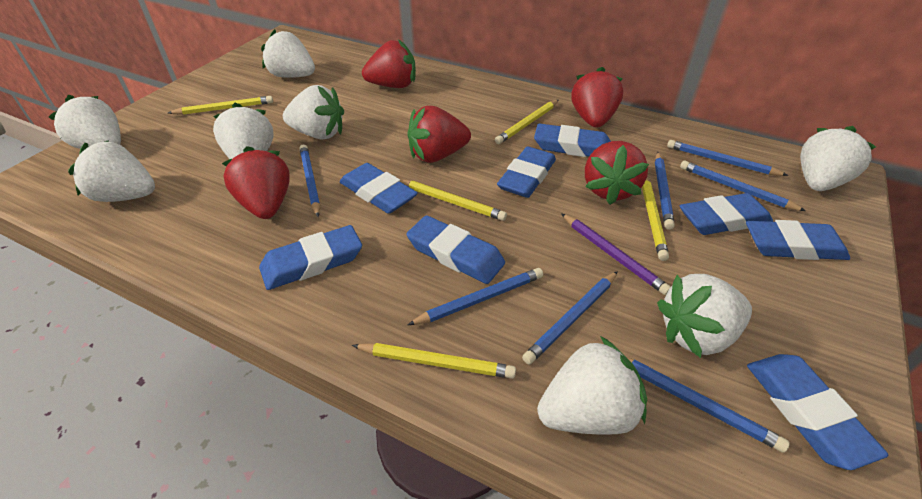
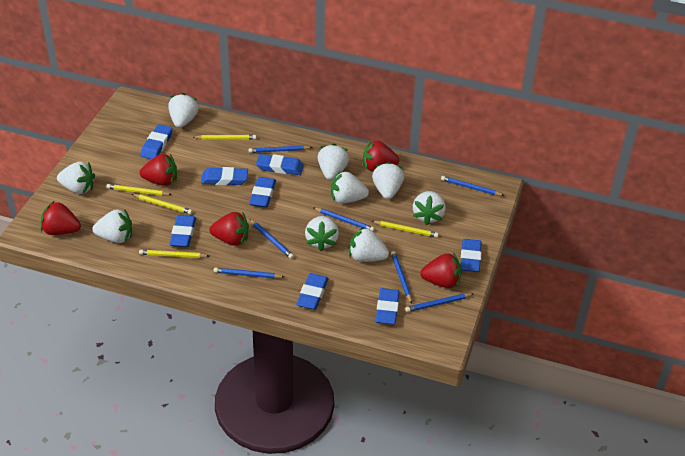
purple pencil: [561,213,671,295] = 1 -> none = 0
white strawberry: [49,94,121,149] [68,140,155,202] [213,103,274,159] [261,29,315,78] [283,85,344,140] [537,336,647,435] [657,274,752,358] [800,126,876,191] = 8 -> [57,162,95,194] [92,209,132,243] [168,93,198,128] [305,216,339,251] [318,144,349,180] [331,171,369,203] [349,226,389,262] [372,162,404,199] [413,191,446,225] = 9

